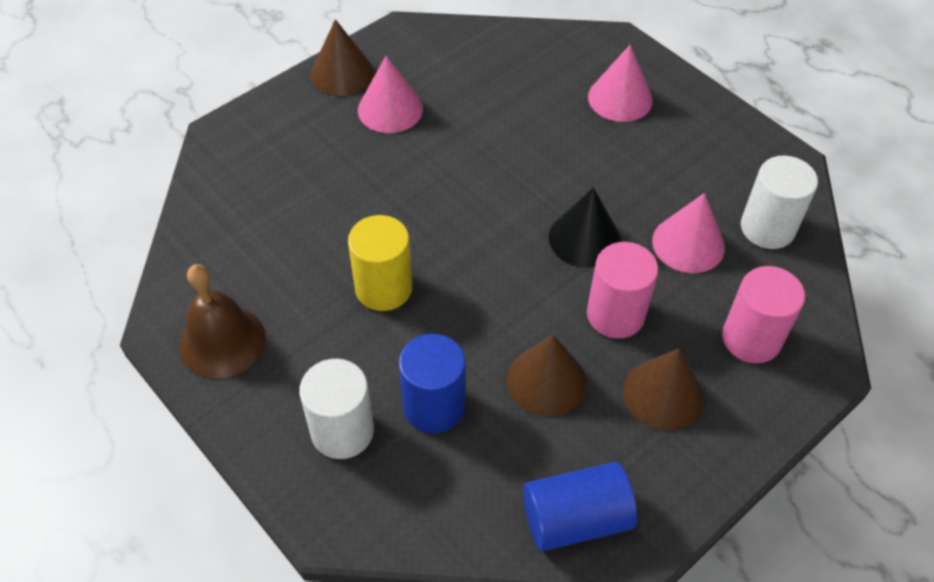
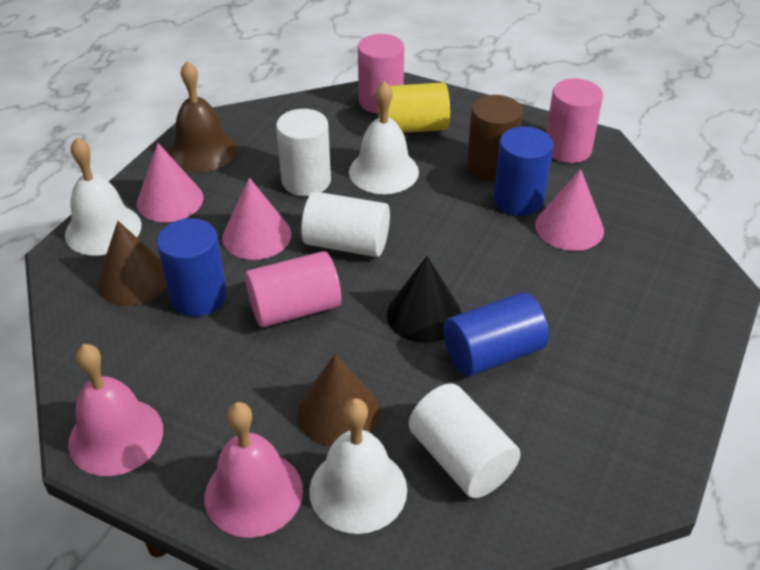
blue cylinder: [399,334,466,433] [523,462,637,551] = 2 -> [157,218,227,317] [443,292,549,376] [494,126,553,216] = 3
brown cone: [310,19,374,96] [507,335,587,416] [623,349,704,430] = 3 -> [97,221,167,305] [297,354,380,446] = 2
brown cylinder: none = 0 -> [467,95,523,181] = 1
pink bell: none = 0 -> [68,344,163,476] [204,402,303,538] = 2
pink cylinder: [587,242,658,339] [722,266,805,363] = 2 -> [245,251,341,328] [358,34,404,113] [546,79,603,163] = 3
white bell: none = 0 -> [65,137,142,256] [309,398,407,534] [349,81,419,194] = 3
white cylinder: [299,359,374,459] [741,156,818,249] = 2 -> [276,109,331,196] [301,192,390,257] [409,383,521,498] = 3

